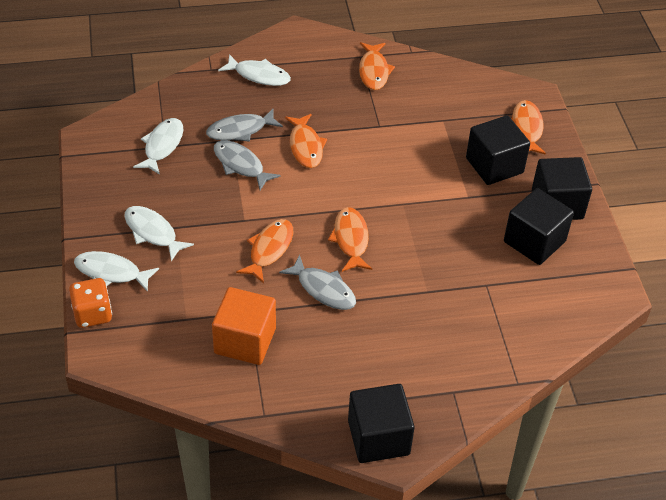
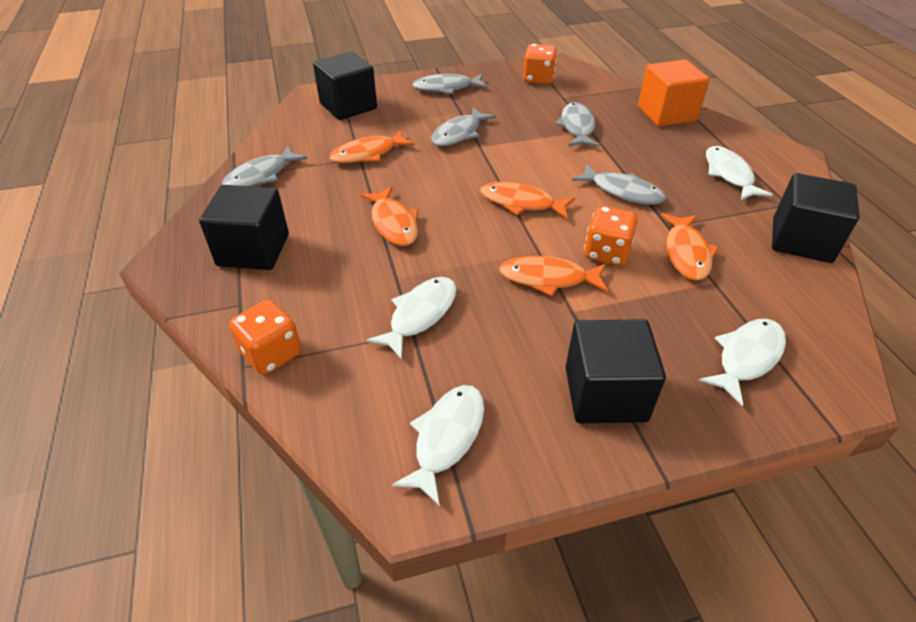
grey fish: [206,108,283,142] [214,140,281,190] [279,254,356,310] = 3 -> [221,146,308,186] [412,74,488,94] [431,107,496,146] [555,102,599,147] [572,164,666,205] = 5
orange dice: [69,278,112,328] = 1 -> [229,300,301,375] [523,44,557,84] [584,206,638,266] = 3

